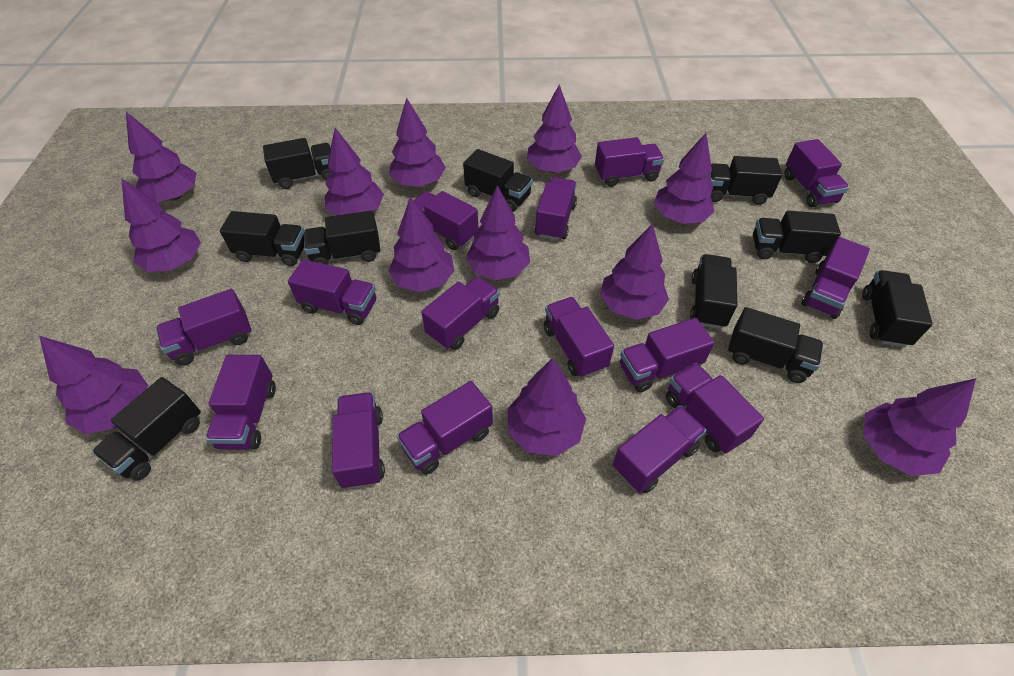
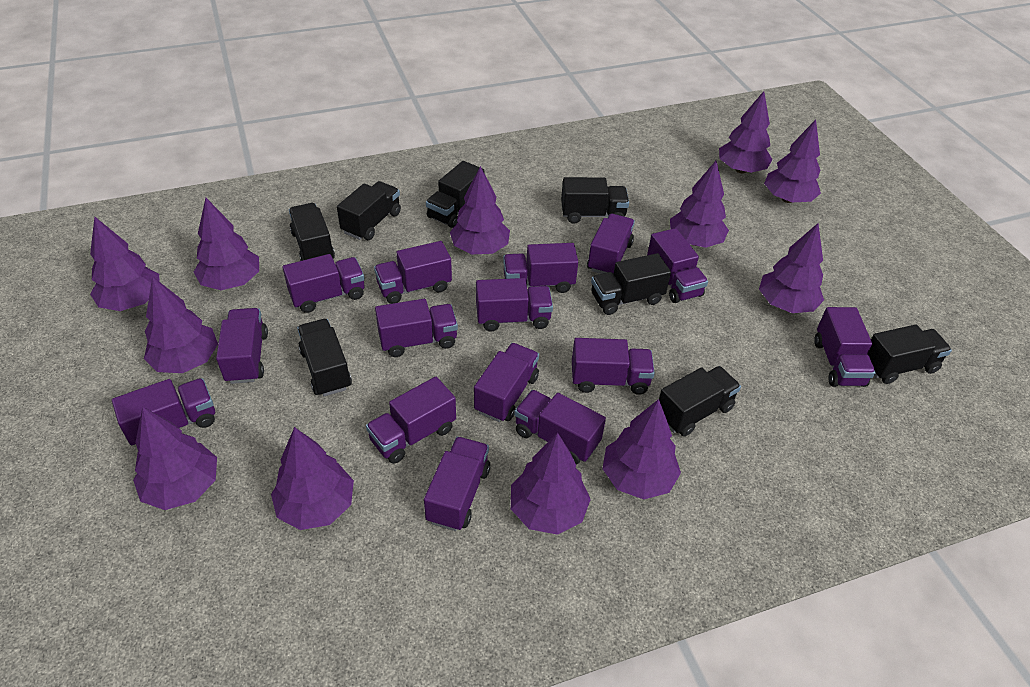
black truck: [92,377,201,481] [220,211,304,266] [263,138,331,189] [304,211,380,265] [463,149,533,212] [690,254,737,329] [709,156,782,205] [728,307,823,383] [753,211,841,263] [862,270,932,347] = 10 -> [289,203,335,261] [297,319,352,396] [337,181,401,240] [426,161,484,228] [561,177,629,224] [591,253,671,315] [659,366,741,436] [867,325,952,384] = 8

